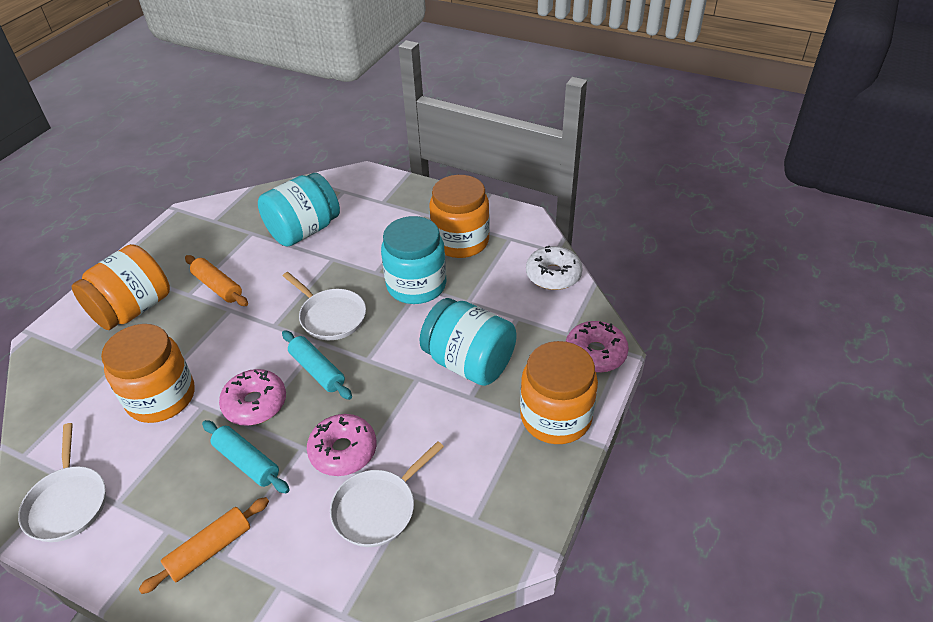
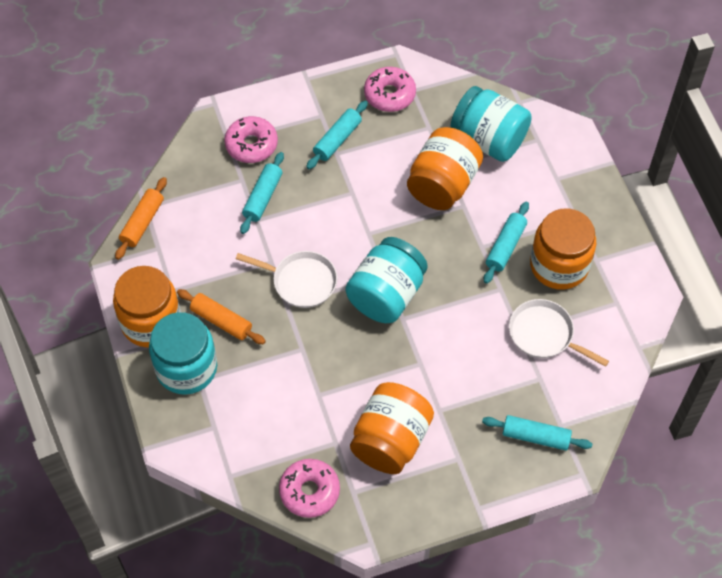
turquoise rolling pin: [202,420,290,493] [282,330,352,400] = 2 -> [240,152,284,234] [306,101,368,169] [482,415,592,451] [484,202,529,284] = 4
white donut: [526,246,582,290] = 1 -> none = 0
white pan: [18,423,106,542] [283,272,366,340] [330,441,444,547] = 3 -> [236,251,337,308] [509,299,609,367] = 2

